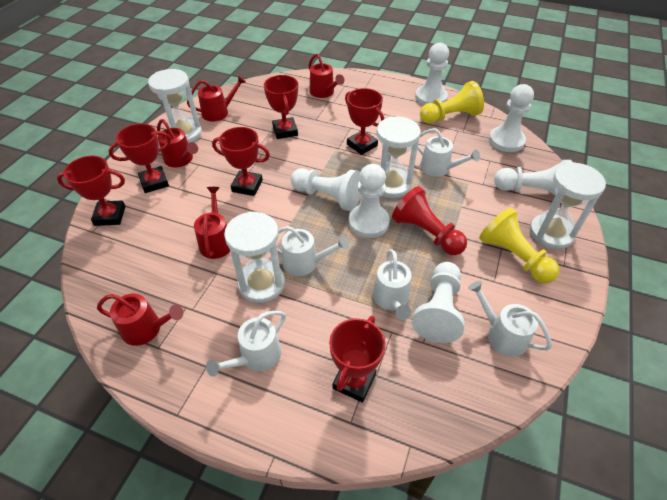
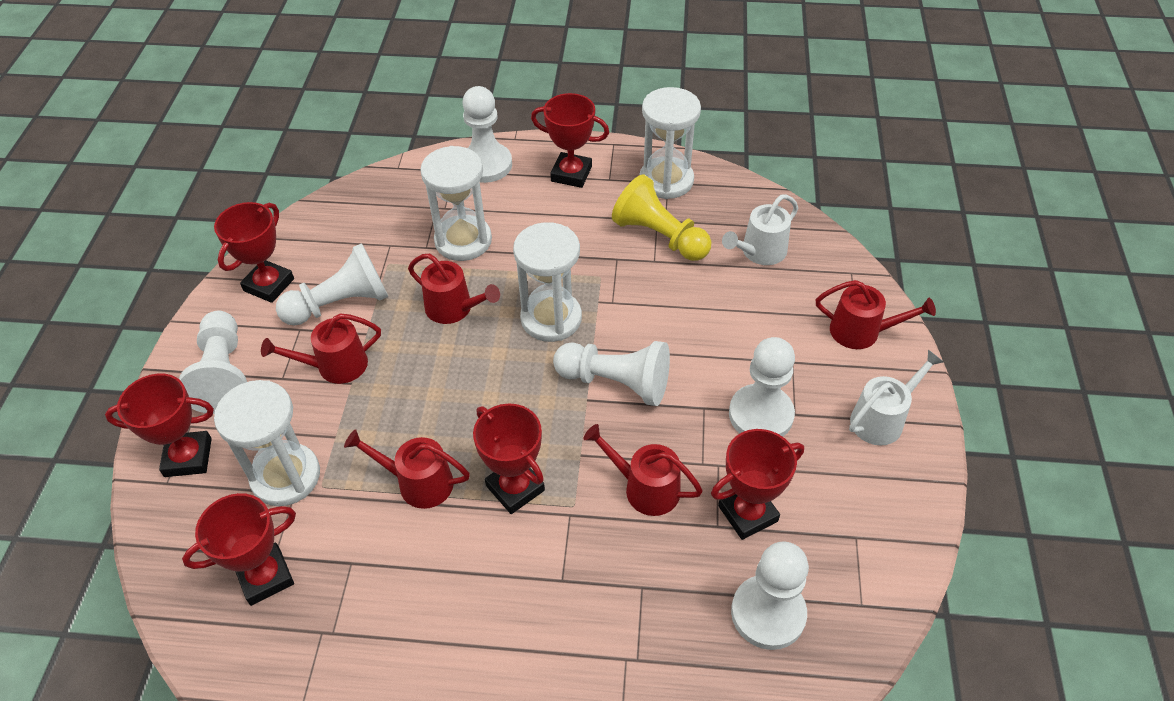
red pawn: [392,186,467,255] = 1 -> none = 0
white watering can: [206,311,286,377] [277,226,349,276] [373,249,412,320] [417,128,480,177] [468,281,552,357] = 5 -> [722,195,798,265] [849,350,944,446] = 2
yellow pawn: [420,81,484,124] [479,208,560,284] = 2 -> [612,174,712,261] = 1

